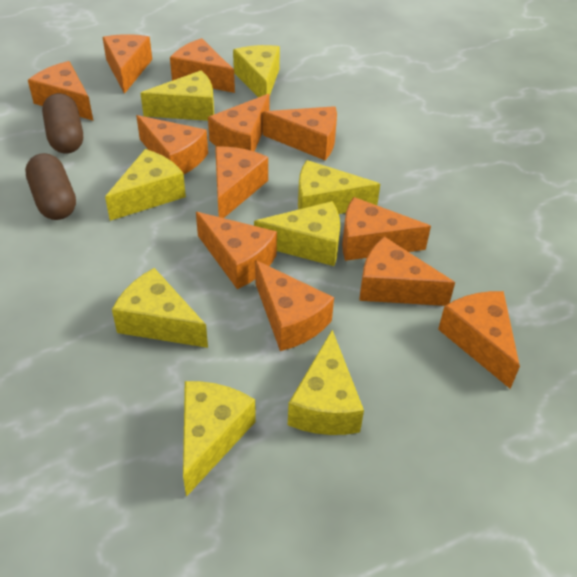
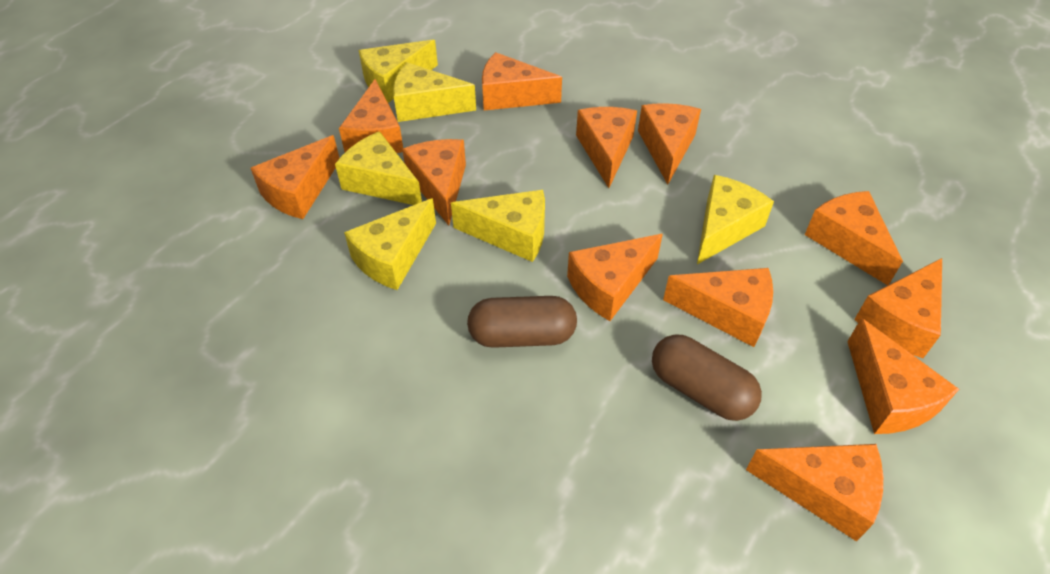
yellow cheese: [105,149,186,221] [112,268,208,348] [140,70,214,121] [183,381,256,497] [233,45,280,97] [254,201,340,266] [288,330,364,435] [298,160,380,214] = 8 -> [335,131,422,205] [344,198,436,290] [359,40,438,103] [393,62,476,122] [451,190,545,262] [697,175,774,264] = 6

